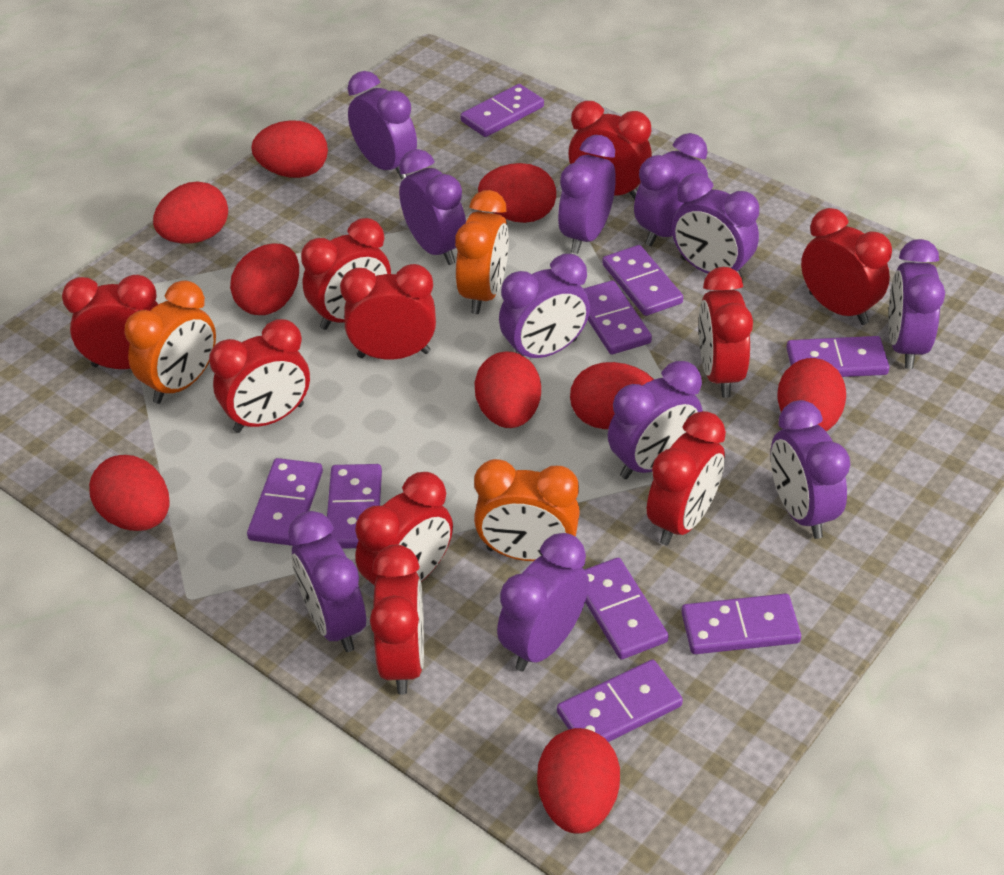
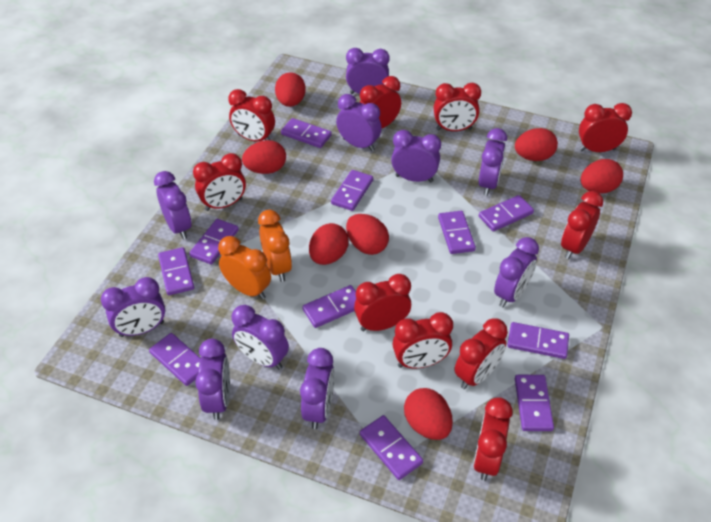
orange clock: [125,280,216,404] [455,190,509,314] [474,459,580,561] = 3 -> [218,236,271,299] [258,210,292,282] = 2
purple clock: [288,511,366,652] [348,71,417,179] [399,149,466,265] [497,533,589,671] [499,254,590,358] [558,135,616,254] [608,361,703,479] [634,133,708,246] [672,173,759,280] [771,400,851,539] [888,239,945,369] = 11 -> [101,277,165,337] [154,171,192,240] [195,339,230,420] [231,305,289,370] [300,348,335,429] [336,94,382,151] [346,48,390,94] [391,130,441,182] [478,128,507,196] [494,237,539,307] = 10
purple domino: [247,458,323,546] [327,464,382,549] [460,84,544,137] [557,660,683,742] [583,280,652,355] [584,558,669,659] [602,245,683,316] [681,594,801,654] [786,336,889,377] = 9 -> [149,333,201,386] [158,247,194,295] [189,219,239,264] [281,118,332,148] [302,285,356,328] [331,170,373,211] [360,415,423,480] [438,211,476,254] [479,195,534,231] [507,322,569,359] [515,375,554,431] = 11
red egg: [89,455,169,531] [153,182,228,244] [230,243,299,315] [251,120,328,178] [474,352,541,428] [478,163,556,223] [537,728,620,834] [570,362,654,429] [777,358,846,431] = 9 -> [242,140,286,174] [275,72,306,107] [309,223,349,265] [346,214,389,255] [404,388,453,440] [515,128,558,161] [580,159,623,194] = 7

